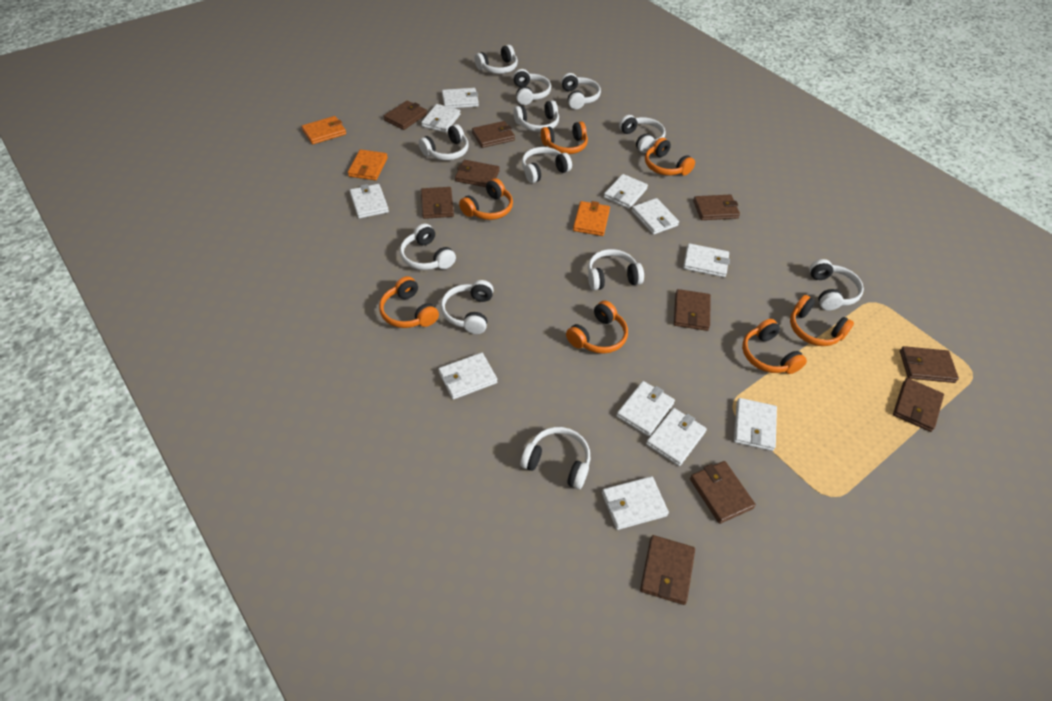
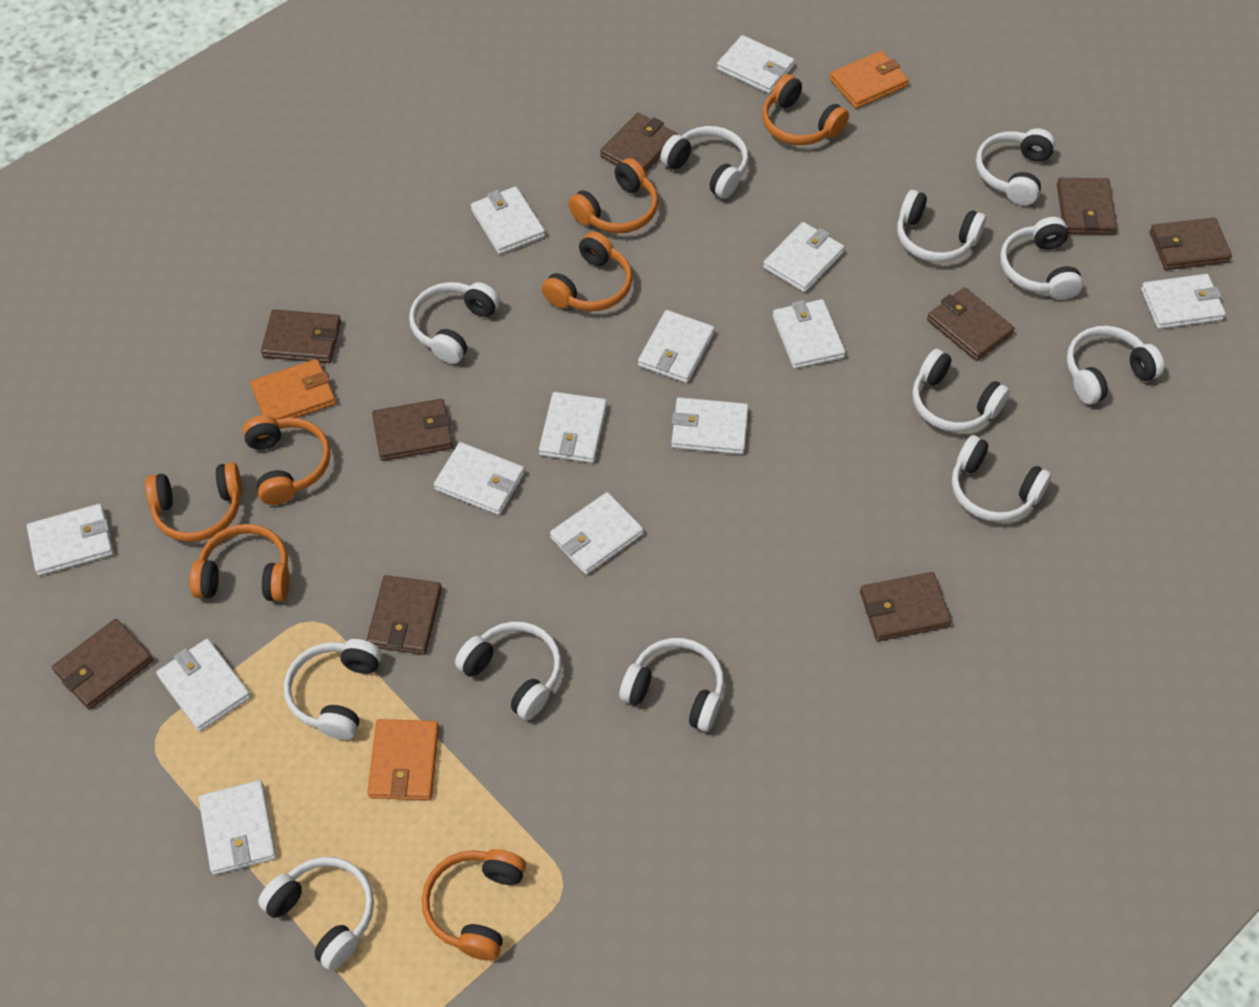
brown wallet: [384,100,427,130] [421,187,454,219] [455,160,500,187] [472,121,515,148] [640,535,695,605] [674,289,711,331] [690,461,756,524] [693,195,740,220] [893,378,944,432] [900,346,959,383] = 10 -> [52,619,153,710] [261,309,341,363] [366,575,442,655] [372,399,453,461] [600,113,678,173] [860,572,952,641] [927,287,1015,361] [1057,178,1117,235] [1150,218,1232,270] = 9
white wallet: [350,184,389,219] [421,104,461,133] [438,353,497,400] [442,88,479,108] [602,476,669,530] [604,174,648,209] [616,381,675,436] [631,198,679,235] [646,408,707,466] [683,243,730,277] [734,398,777,451] = 11 -> [27,504,113,576] [156,639,251,732] [199,780,277,875] [434,442,525,515] [471,186,545,254] [539,392,607,463] [550,492,643,575] [638,310,715,383] [671,397,749,455] [717,35,795,94] [763,222,845,293] [773,299,845,369] [1141,274,1226,329] = 13

